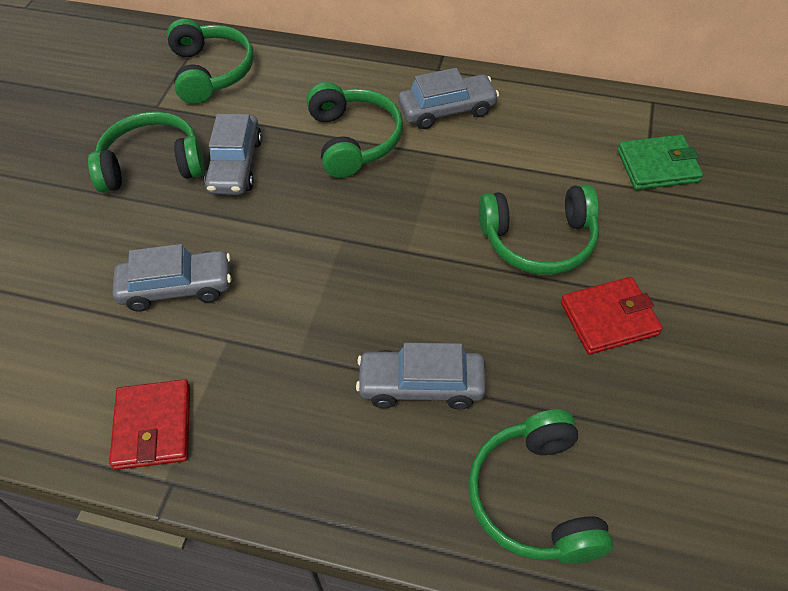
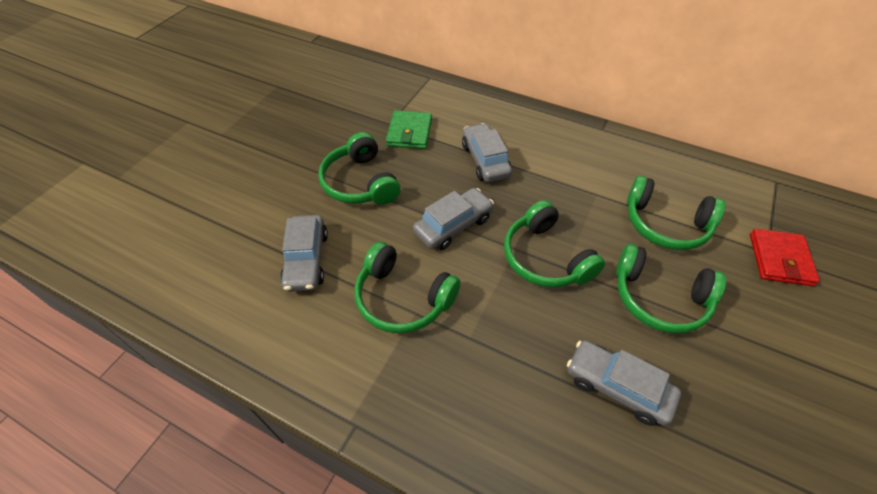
red wallet: [109,379,190,470] [561,277,663,355] = 2 -> [750,229,820,286] = 1

